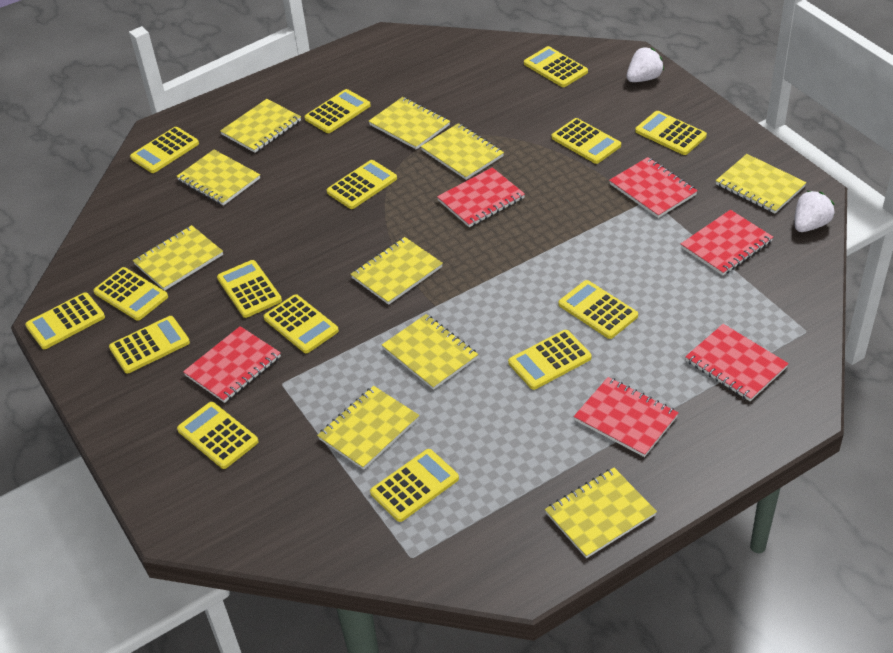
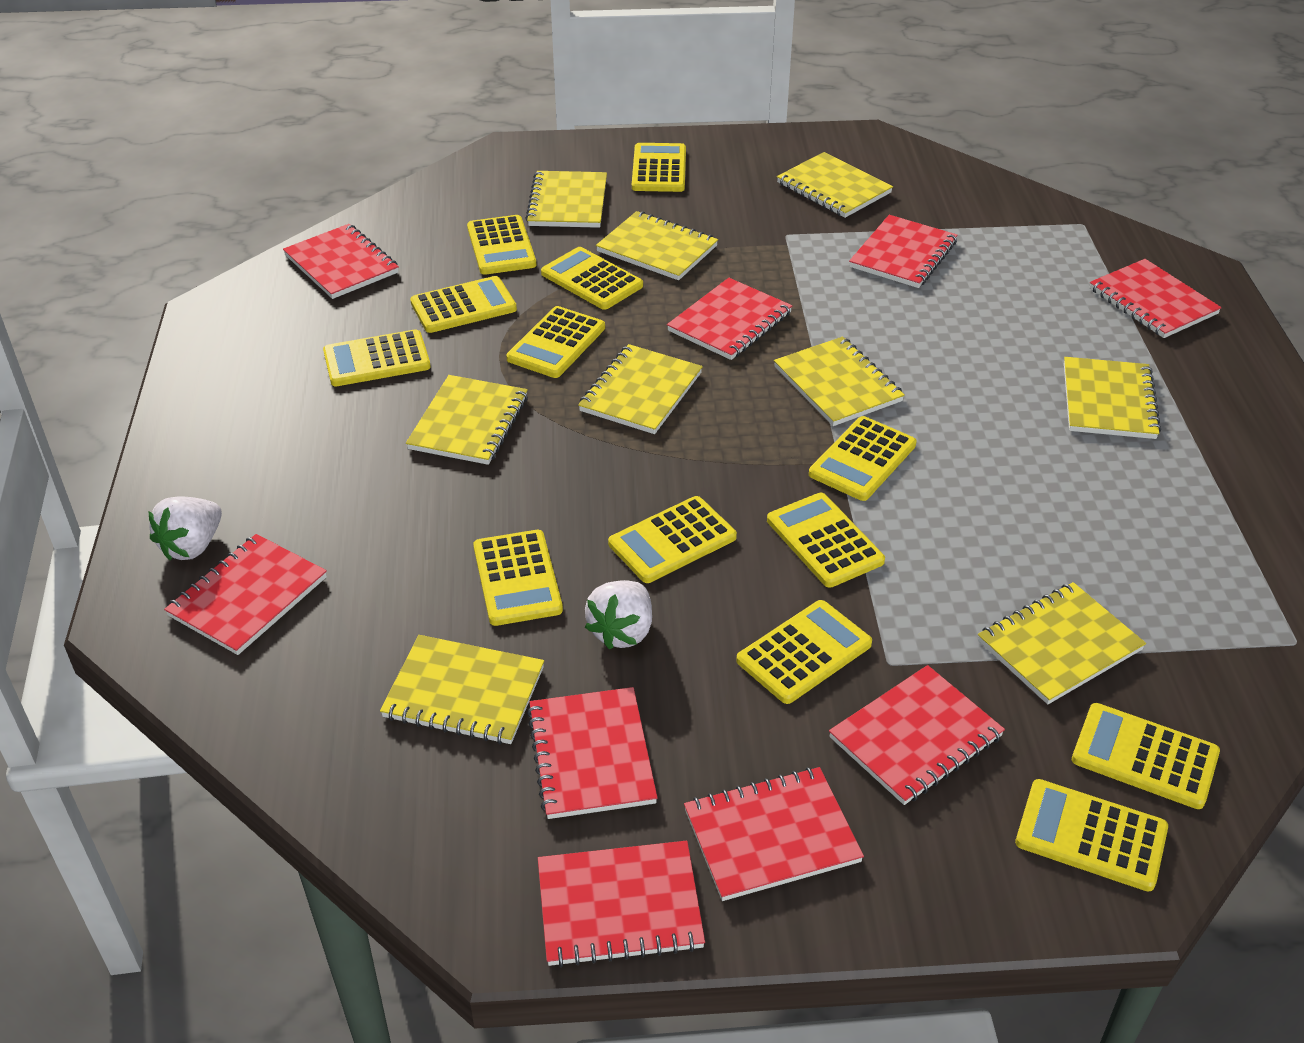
red notebook: [183,326,281,403] [437,167,525,227] [574,377,679,457] [609,157,698,218] [681,210,773,276] [685,324,789,401] = 6 -> [164,534,327,655] [283,224,399,299] [527,687,658,819] [538,841,705,967] [667,278,792,360] [684,767,864,901] [829,665,1005,805] [849,215,958,288] [1090,259,1222,338] = 9
yellow calculator: [25,292,105,349] [93,267,168,321] [109,316,190,373] [130,127,199,173] [177,402,259,469] [217,260,282,318] [264,294,339,353] [304,89,371,133] [326,160,397,209] [370,449,459,522] [508,330,592,390] [524,46,588,87] [552,118,621,164] [559,280,638,339] [635,111,707,155] = 15 -> [323,329,431,386] [410,276,517,333] [467,215,536,275] [473,530,563,626] [506,306,605,378] [541,247,643,310] [608,496,737,583] [632,143,686,192] [736,600,872,704] [767,493,885,588] [809,416,917,501] [1015,779,1168,892] [1072,703,1220,809] = 13
yellow notebook: [133,225,223,291] [176,150,260,206] [220,99,301,153] [317,386,419,470] [351,237,443,305] [369,97,450,150] [382,314,478,390] [421,123,504,180] [545,468,657,558] [716,154,806,214] = 10 -> [380,635,544,744] [406,375,528,465] [526,171,607,228] [578,344,703,434] [596,211,718,280] [774,337,905,426] [777,152,893,218] [978,582,1146,704] [1064,357,1161,439] = 9

